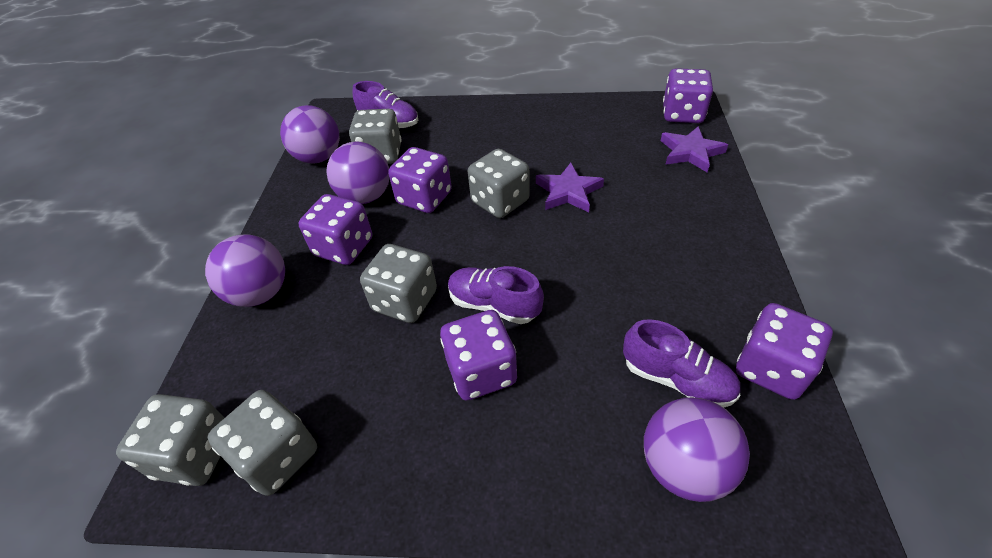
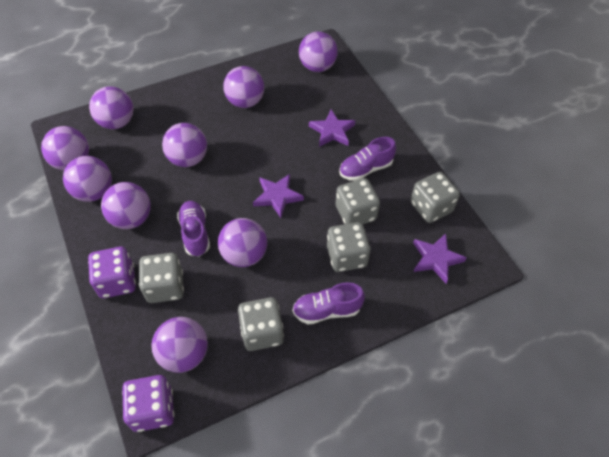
purple ball: [205,234,285,307] [280,105,340,163] [326,142,389,204] [644,397,750,502] = 4 -> [41,126,89,170] [63,156,112,202] [89,86,134,129] [101,182,151,229] [151,317,208,373] [162,123,207,167] [218,218,267,267] [223,66,264,108] [299,31,338,72] = 9
purple dice: [298,194,372,265] [388,147,452,213] [440,310,517,401] [663,68,713,123] [736,303,833,400] = 5 -> [88,247,136,298] [122,375,174,432] = 2
purple star: [536,163,604,212] [661,126,728,172] = 2 -> [253,174,304,218] [309,109,355,147] [413,233,467,283] = 3

